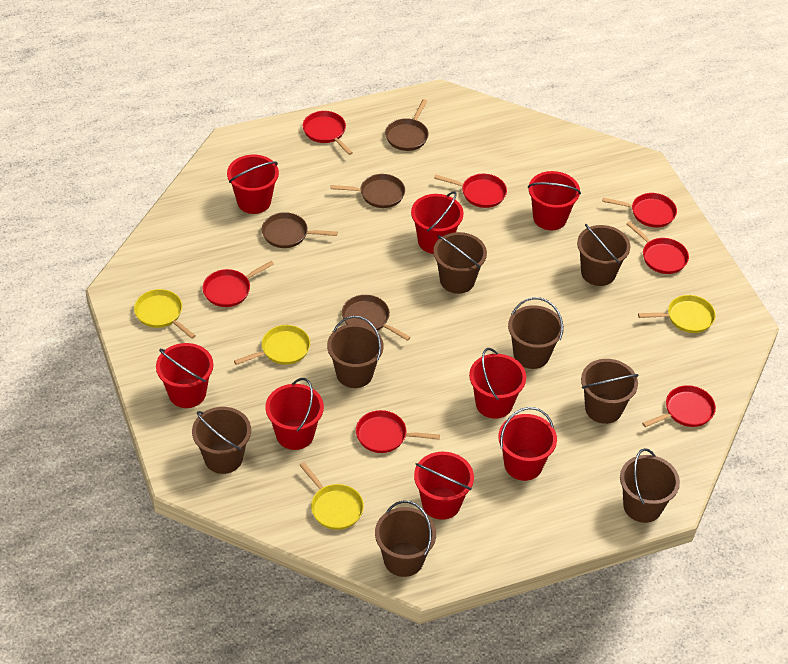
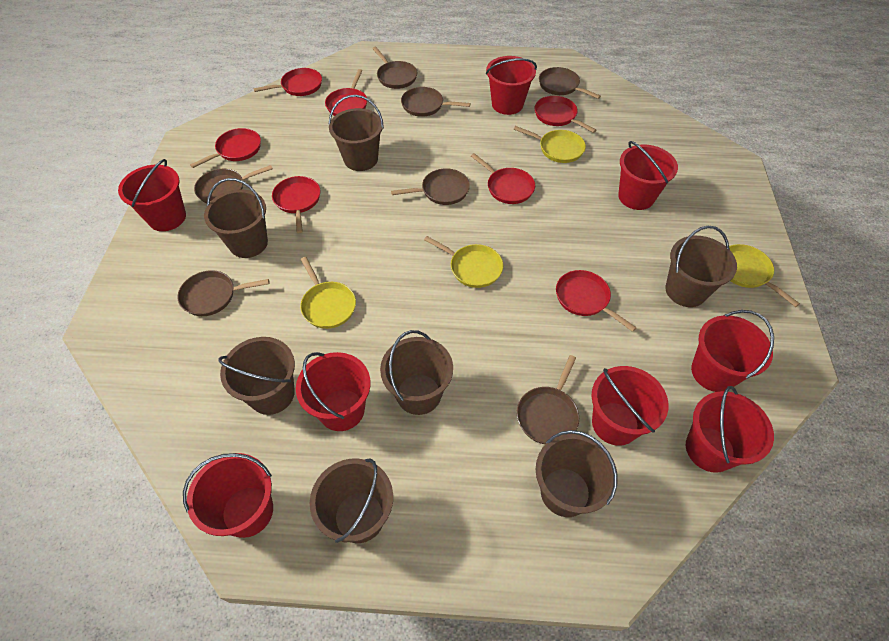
brown bucket: [192,407,251,474] [327,316,384,388] [375,500,436,577] [433,232,487,294] [508,297,564,369] [577,224,630,286] [581,359,639,424] [620,448,680,523] = 8 -> [204,178,268,258] [218,337,295,415] [310,459,393,543] [329,95,384,171] [380,330,453,415] [535,430,618,517] [665,226,737,307] = 7
brown pan: [262,212,338,248] [331,174,405,208] [342,295,411,341] [385,99,429,151] = 4 -> [178,270,269,316] [194,165,273,203] [372,47,417,89] [391,168,470,205] [401,87,471,117] [517,355,579,444] [539,67,601,99] = 7

